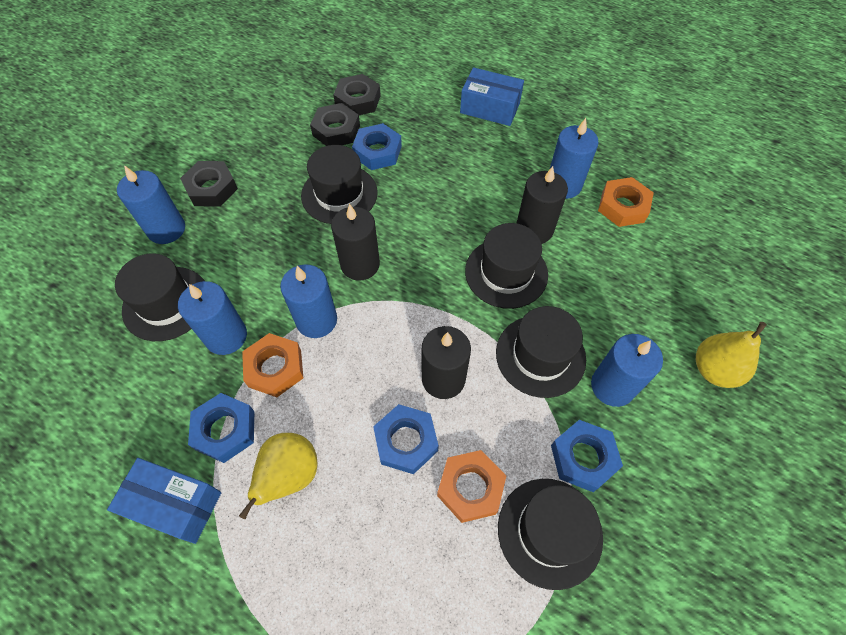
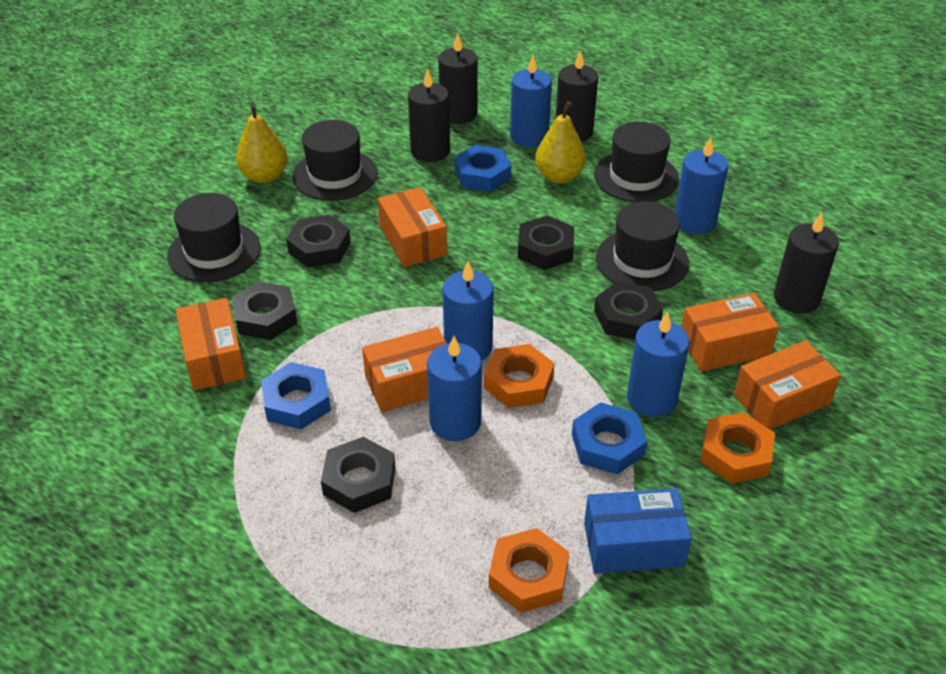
black candle: [331,204,380,281] [422,326,471,399] [517,166,568,244] = 3 -> [408,68,450,162] [438,33,478,124] [555,50,598,142] [774,213,839,314] = 4
black hat: [115,254,204,341] [301,145,378,224] [465,223,548,309] [496,306,586,398] [498,479,603,590] = 5 -> [167,193,261,282] [292,120,377,201] [594,122,679,202] [596,201,689,291] = 4
black nut: [180,161,238,206] [310,103,360,146] [333,74,381,115] = 3 -> [232,281,297,340] [286,215,351,268] [321,437,396,513] [518,215,574,270] [594,281,663,339] = 5
blue box: [107,458,221,544] [460,67,524,126] = 2 -> [584,488,692,574] = 1
blue nut: [188,393,254,463] [352,123,402,170] [373,404,439,474] [551,420,623,492] = 4 -> [261,362,331,429] [454,145,511,192] [572,402,647,475] = 3
orange box: none = 0 -> [176,298,246,391] [362,327,447,412] [378,187,447,267] [681,293,779,372] [734,341,841,430] = 5

